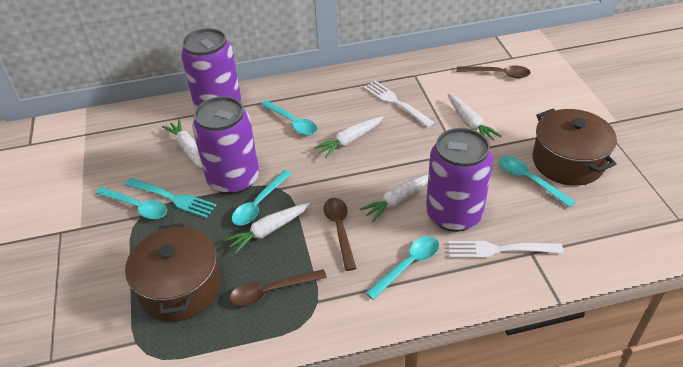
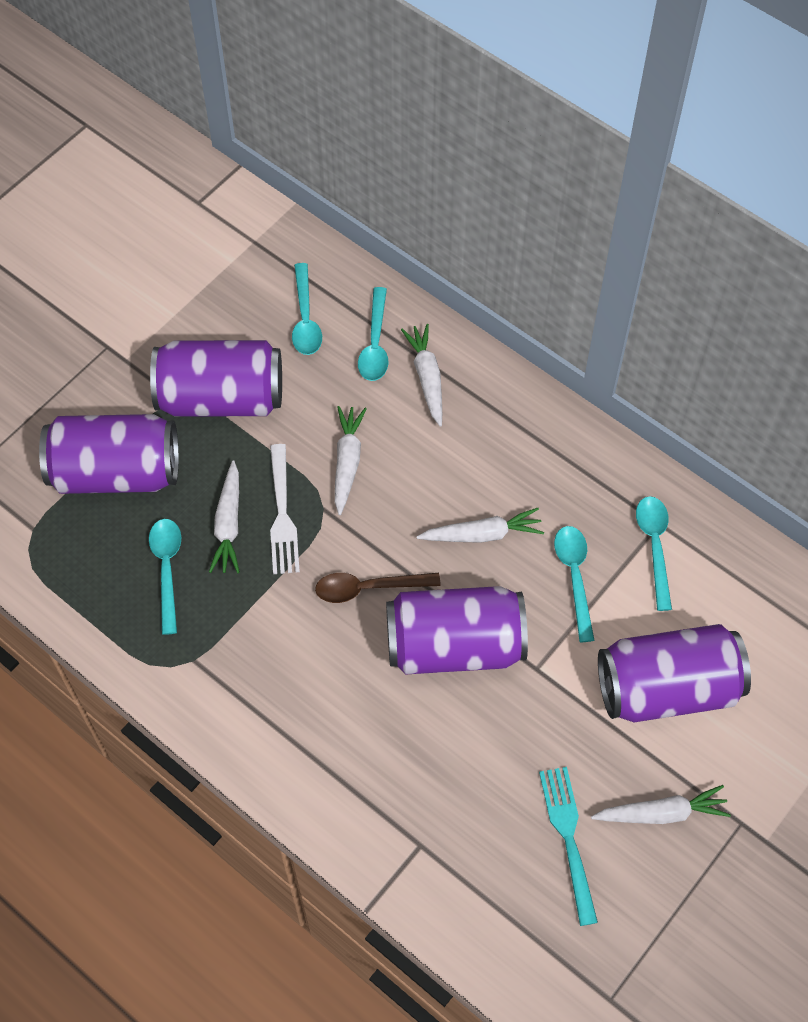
brown pot: [125,223,221,322] [532,109,617,186] = 2 -> none = 0
brown spoon: [230,269,327,306] [323,198,357,271] [456,65,531,78] = 3 -> [315,573,441,603] = 1
purple can: [181,28,241,109] [192,96,259,195] [426,128,493,232] = 3 -> [39,414,179,494] [150,340,282,417] [386,586,528,675] [598,624,751,722] = 4
white fork: [364,81,435,127] [448,241,563,258] = 2 -> [270,444,300,574] = 1

